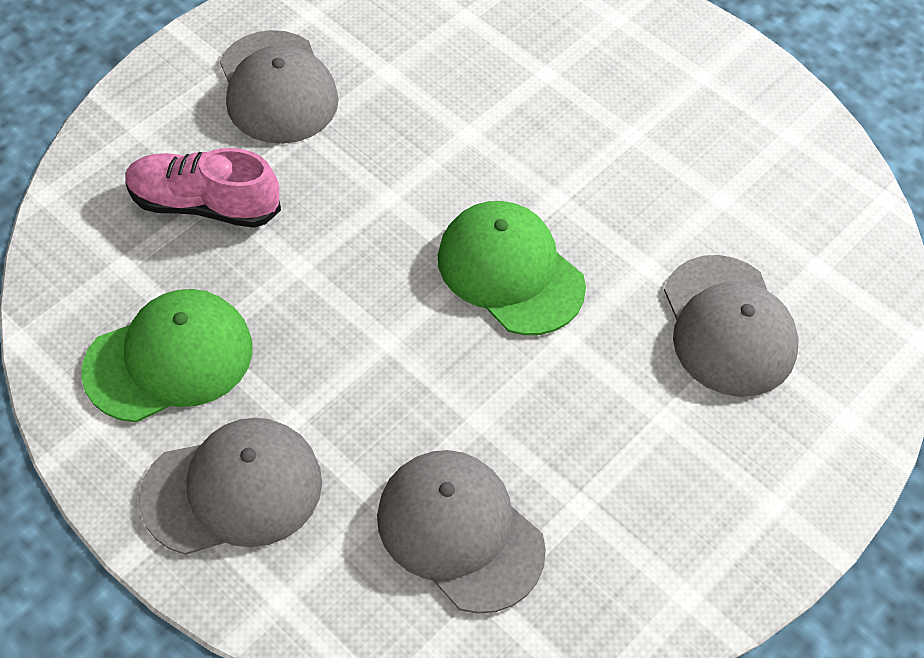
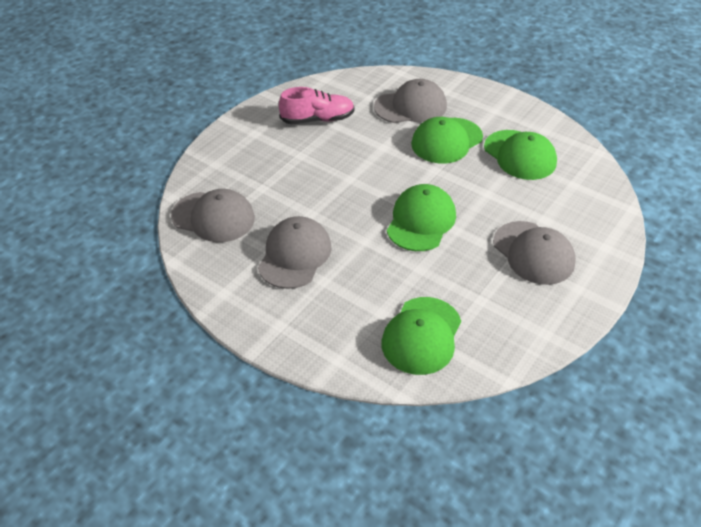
green cap: [81,289,253,423] [438,201,586,335] = 2 -> [382,297,461,375] [387,184,456,251] [411,117,483,164] [484,130,557,180] = 4

